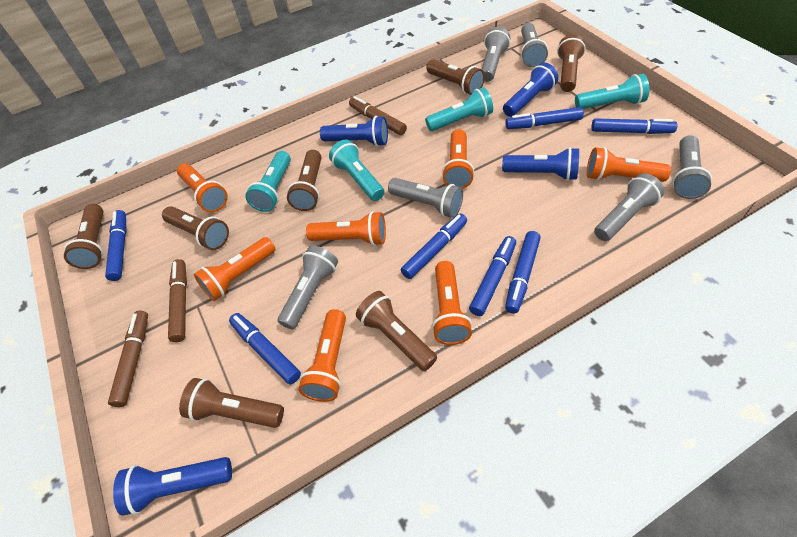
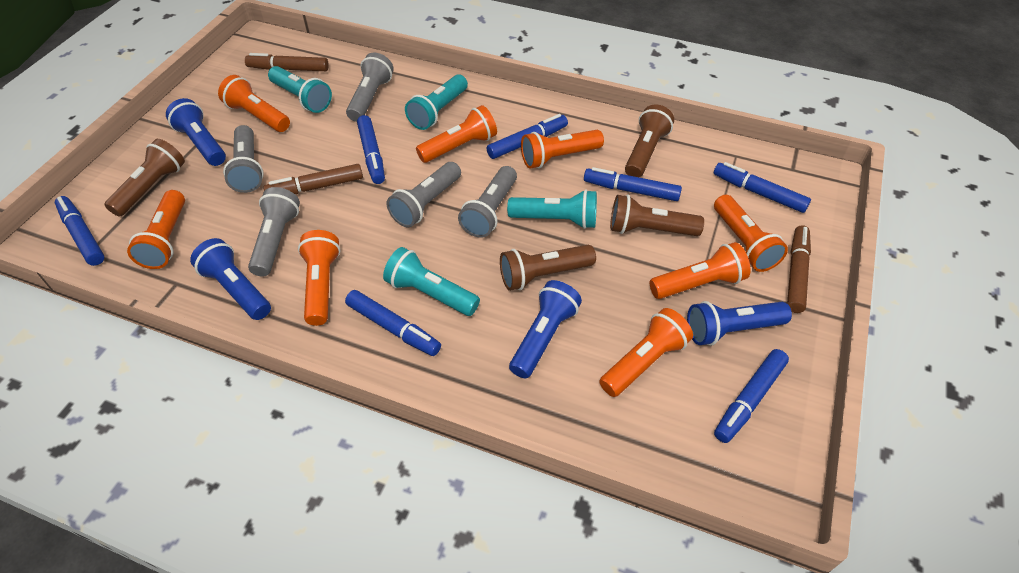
brown flashlight: [64,204,103,269] [162,206,229,250] [179,378,284,428] [287,150,322,211] [356,291,437,371] [426,59,485,95] [557,34,586,92] = 7 -> [104,139,185,217] [500,245,596,291] [610,195,704,236] [625,104,674,177] = 4
grey flashlight: [278,246,338,329] [388,178,463,218] [482,27,510,82] [521,23,548,68] [594,173,665,241] [672,135,712,199] = 6 -> [223,125,264,193] [248,187,300,277] [346,53,394,122] [387,162,461,227] [458,166,517,238] = 5
orange flashlight: [177,163,228,212] [194,237,275,301] [298,309,346,402] [306,211,386,246] [432,261,472,345] [442,129,474,189] [587,147,671,182] = 7 -> [127,190,185,269] [218,75,290,132] [298,230,341,326] [416,105,497,163] [521,130,604,169] [599,308,693,397] [650,242,750,299] [714,195,788,272] = 8

